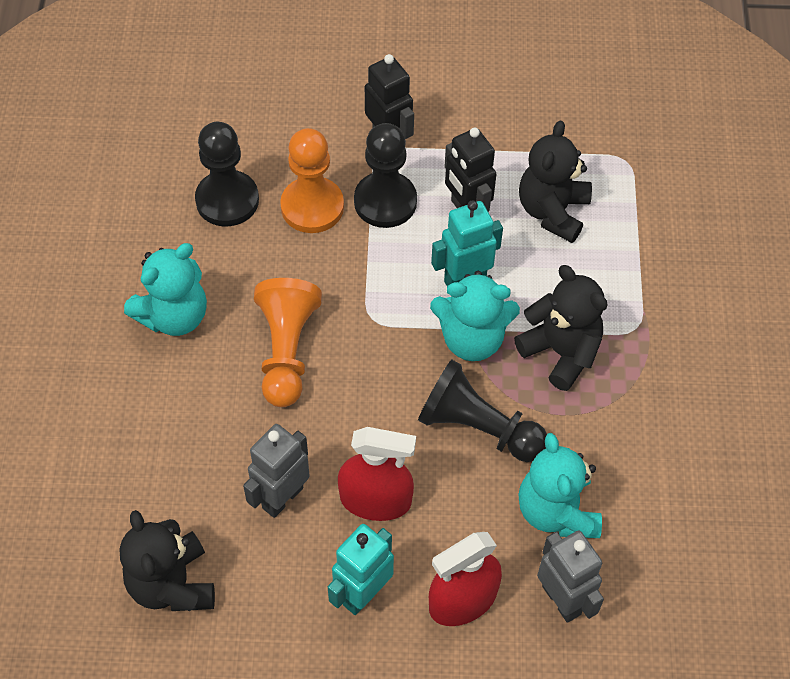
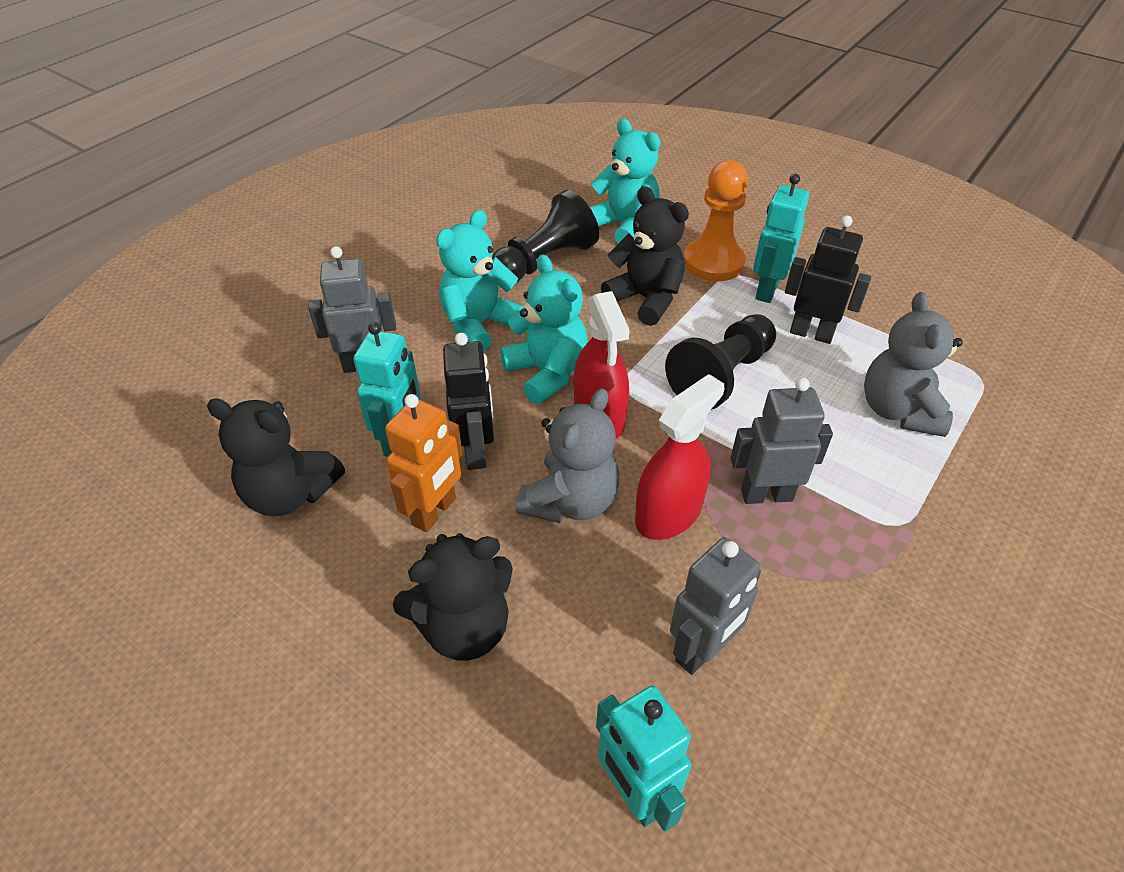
black pawn: [195,122,259,226] [354,123,417,228] [418,359,547,462] = 3 -> [492,190,599,282] [665,314,776,410] = 2
grey robot: [243,424,310,518] [537,530,604,623] = 2 -> [308,246,396,373] [670,537,761,675] [730,378,833,504] = 3
grey teddy bear: none = 0 -> [516,388,619,523] [864,292,963,437] = 2
orange pawn: [254,278,322,407] [280,128,344,233] = 2 -> [684,160,748,281] = 1
orange robot: none = 0 -> [385,394,463,532] = 1
turquoise robot: [328,524,394,615] [431,200,503,286] = 2 -> [353,322,421,457] [596,685,691,832] [753,174,809,303] = 3

